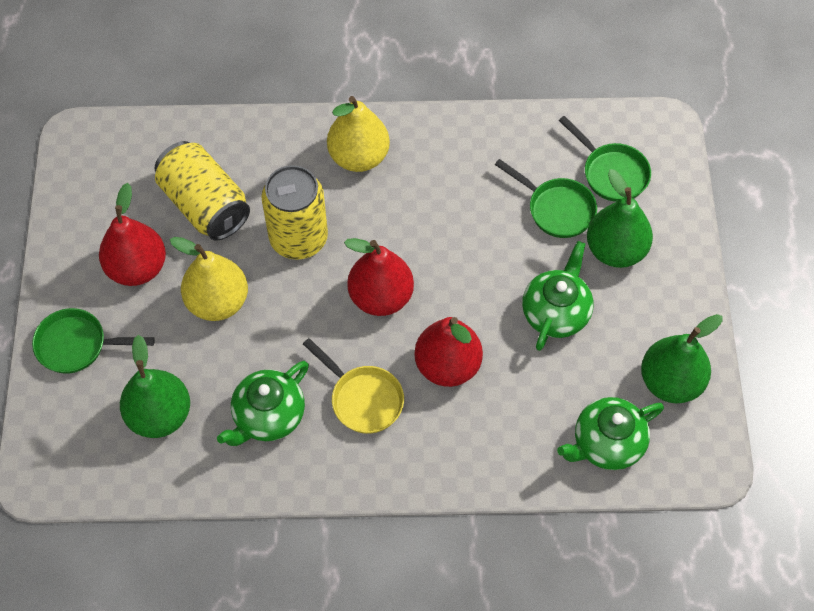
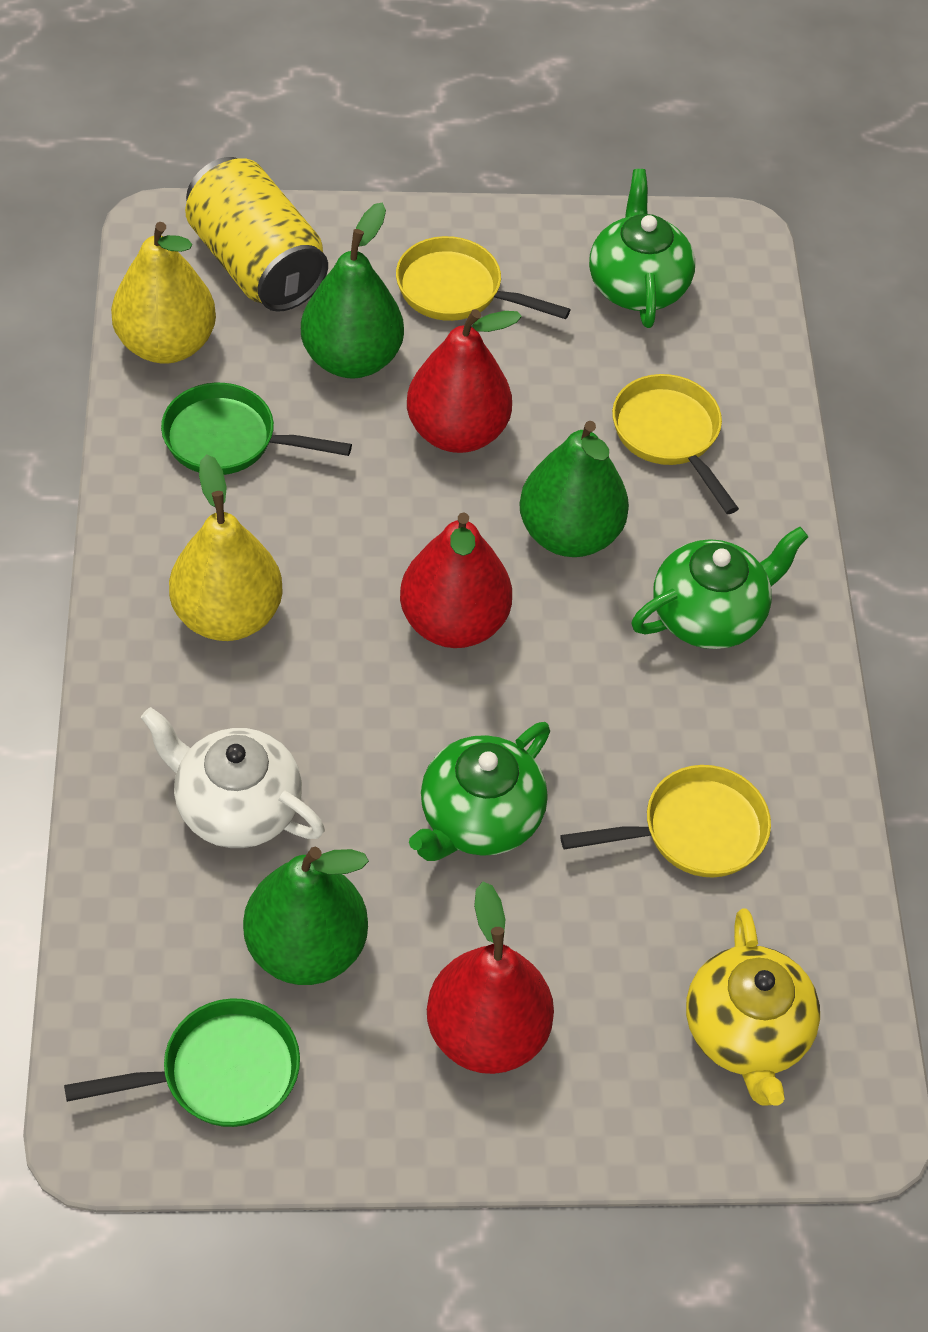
green pan: [32,308,155,374] [495,159,597,238] [559,116,651,202] = 3 -> [64,998,300,1127] [161,383,352,475] = 2
white teapot: none = 0 -> [141,707,325,848] = 1
yellow can: [155,141,250,241] [261,165,328,260] = 2 -> [185,157,328,312] = 1
yellow pan: [303,338,404,434] = 1 -> [396,236,571,321] [560,765,771,878] [612,374,739,514] = 3
yellow teapot: none = 0 -> [686,908,820,1106] = 1

